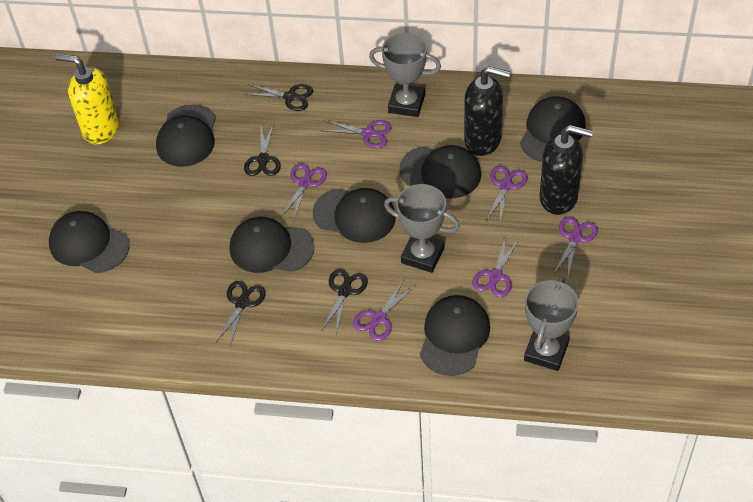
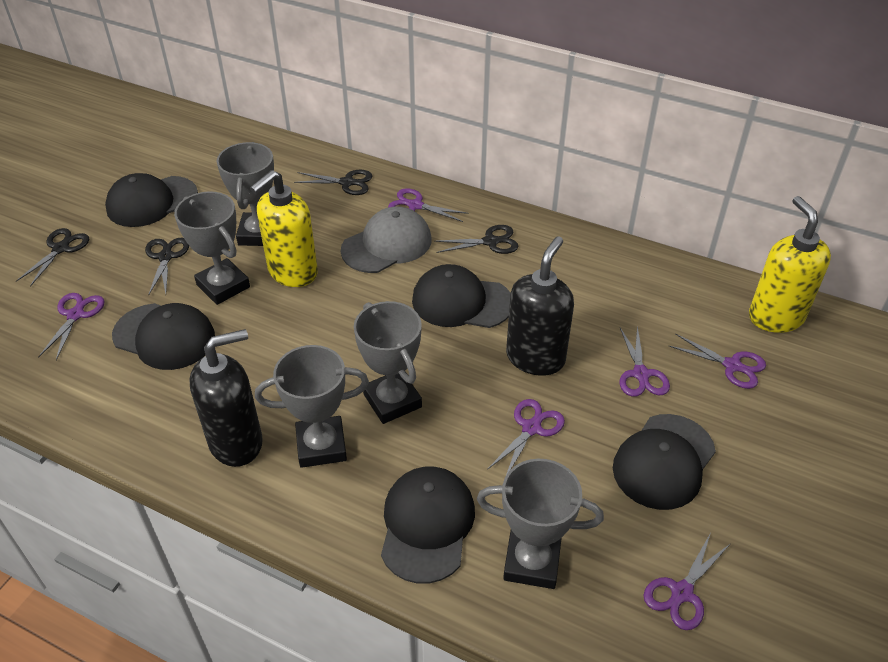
black cap: [49,211,130,273] [156,104,216,167] [230,217,314,273] [313,188,396,243] [399,145,481,199] [420,295,490,376] [520,96,586,162] = 7 -> [105,173,198,227] [112,303,215,370] [381,467,475,584] [412,264,510,328] [613,414,716,510] = 5
grey cap: none = 0 -> [341,207,431,273] = 1
grey trophy: [369,33,441,117] [384,184,460,273] [524,277,579,371] = 3 -> [174,191,250,305] [216,142,274,246] [255,345,369,468] [354,301,422,424] [477,459,604,589] = 5
yellow soap dispenser: [55,54,119,145] = 1 -> [250,170,318,287] [749,196,831,333] = 2

